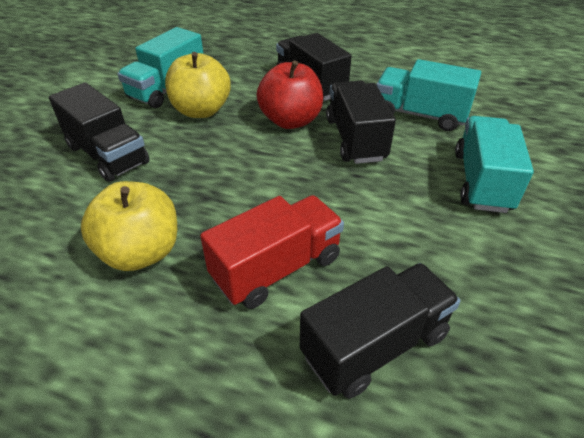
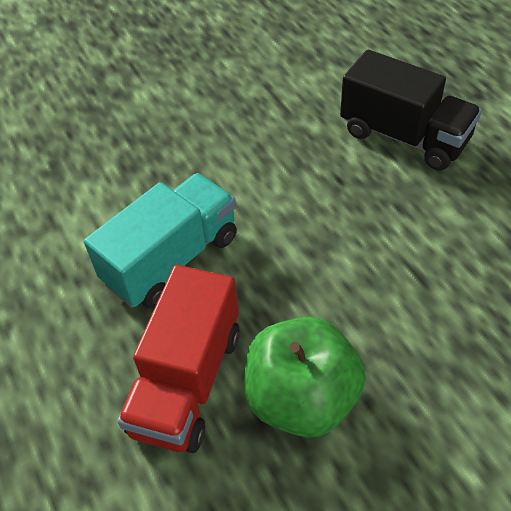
black truck: [49,83,150,182] [276,33,352,101] [300,263,460,399] [326,81,396,164] = 4 -> [340,50,482,171] = 1
green apple: none = 0 -> [244,317,366,437] = 1
red apple: [257,60,323,129] = 1 -> none = 0
turquoise truck: [117,27,204,108] [376,59,481,131] [455,116,534,213] = 3 -> [84,173,237,308] = 1
yellow apple: [81,181,177,271] [165,52,231,118] = 2 -> none = 0

